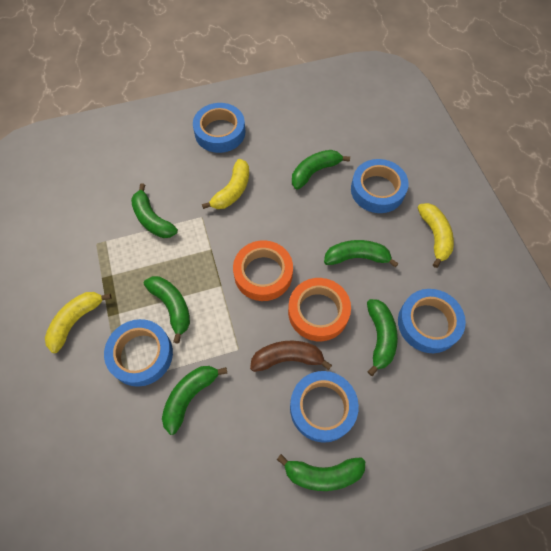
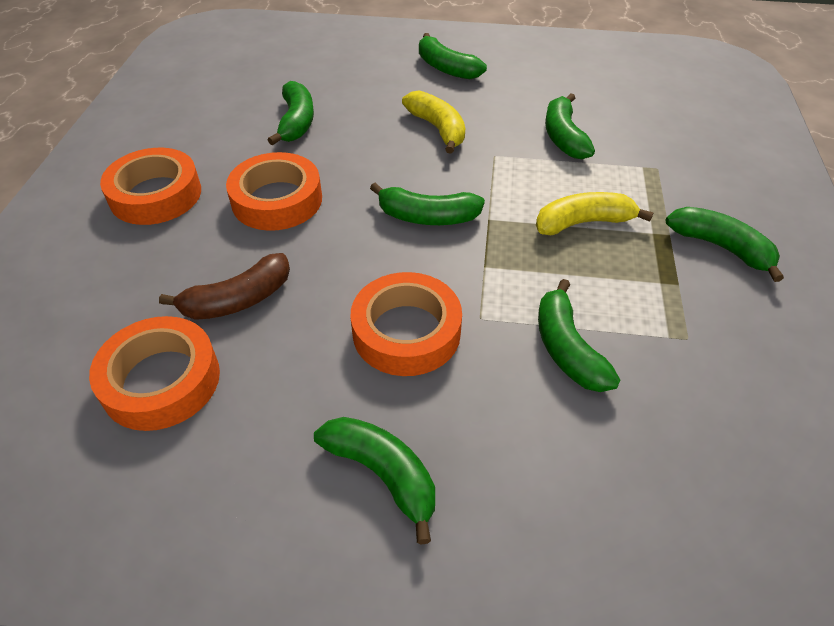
blue tape: [104,319,173,387] [193,103,246,153] [290,371,359,443] [351,159,409,213] [398,289,466,353] = 5 -> none = 0
orange tape: [233,240,293,301] [288,278,351,341] = 2 -> [89,316,220,431] [100,148,201,225] [226,152,322,231] [350,272,462,376] = 4
yellow banana: [45,292,112,353] [202,159,249,209] [418,203,454,268] = 3 -> [402,90,465,154] [536,192,654,235] = 2

